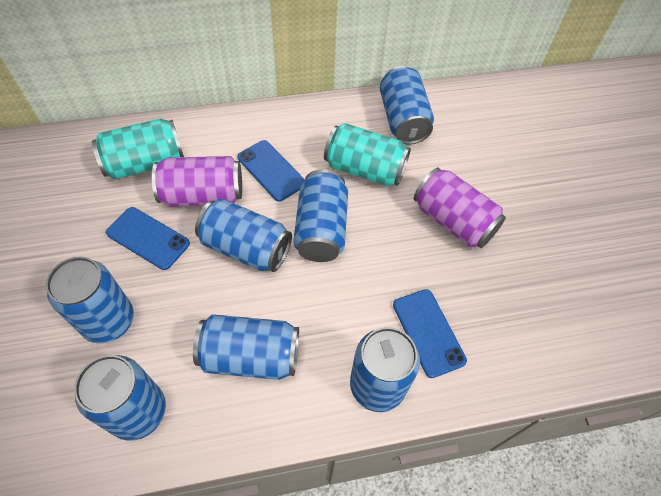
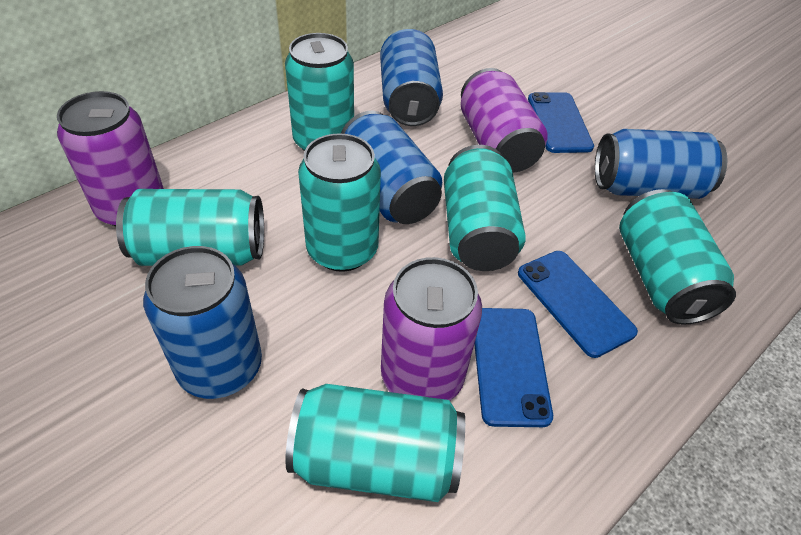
blue can: [46,256,134,344] [74,355,166,441] [193,314,299,380] [195,199,292,272] [293,169,348,262] [350,327,420,412] [380,66,434,145] = 7 -> [143,246,262,399] [341,111,442,224] [380,29,443,126] [595,129,727,199] = 4
purple can: [152,156,242,207] [414,168,506,248] = 2 -> [57,91,164,227] [381,257,482,401] [461,68,548,173] = 3
turquoise can: [92,119,184,179] [324,123,411,186] = 2 -> [116,189,264,266] [285,33,354,151] [285,384,465,502] [298,133,381,272] [444,145,526,271] [619,189,736,325] = 6

